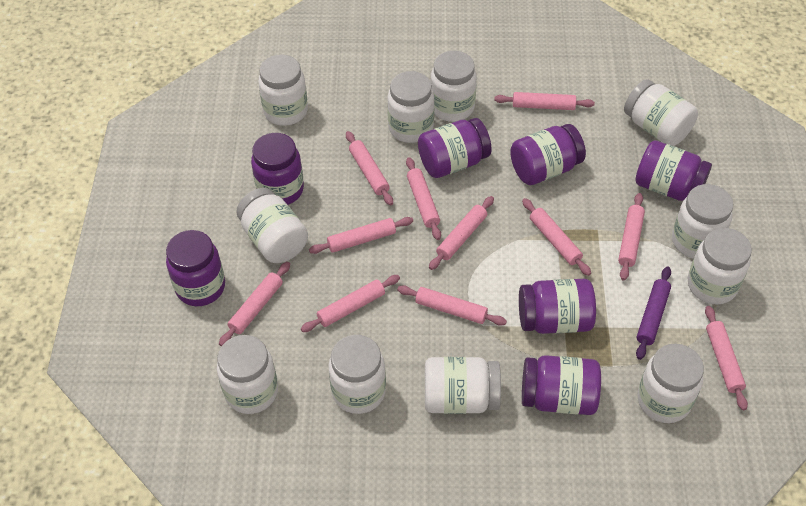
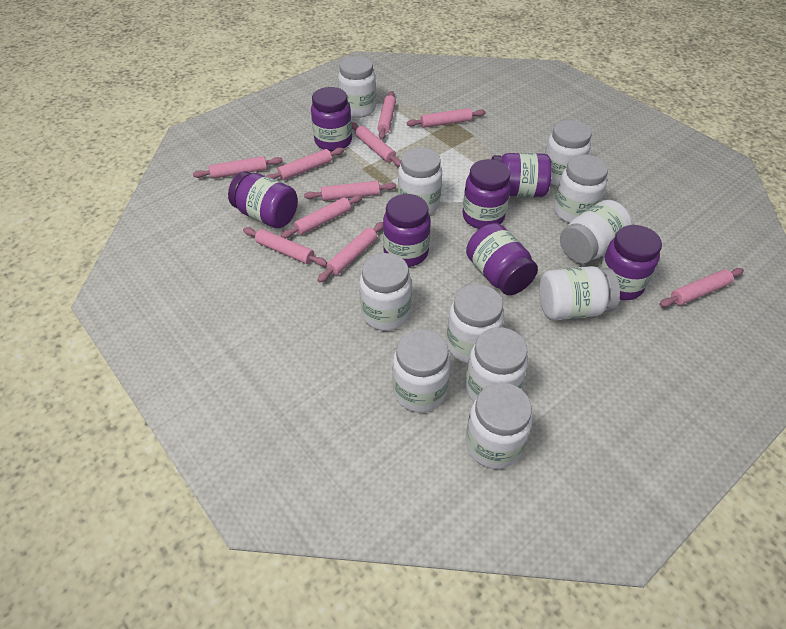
pink rolling pin: [219,262,290,347] [301,275,400,332] [309,217,413,254] [346,131,393,206] [397,285,507,326] [406,157,441,240] [429,196,494,270] [494,92,595,110] [522,198,591,276] [618,193,645,281] [705,306,748,410] = 11 -> [193,156,283,179] [243,227,327,266] [266,148,344,180] [281,195,362,238] [304,181,396,201] [318,222,383,282] [352,122,401,167] [377,91,396,140] [407,108,486,128] [659,268,744,307] = 10
purple rolling pin: [636,266,671,360] = 1 -> none = 0

